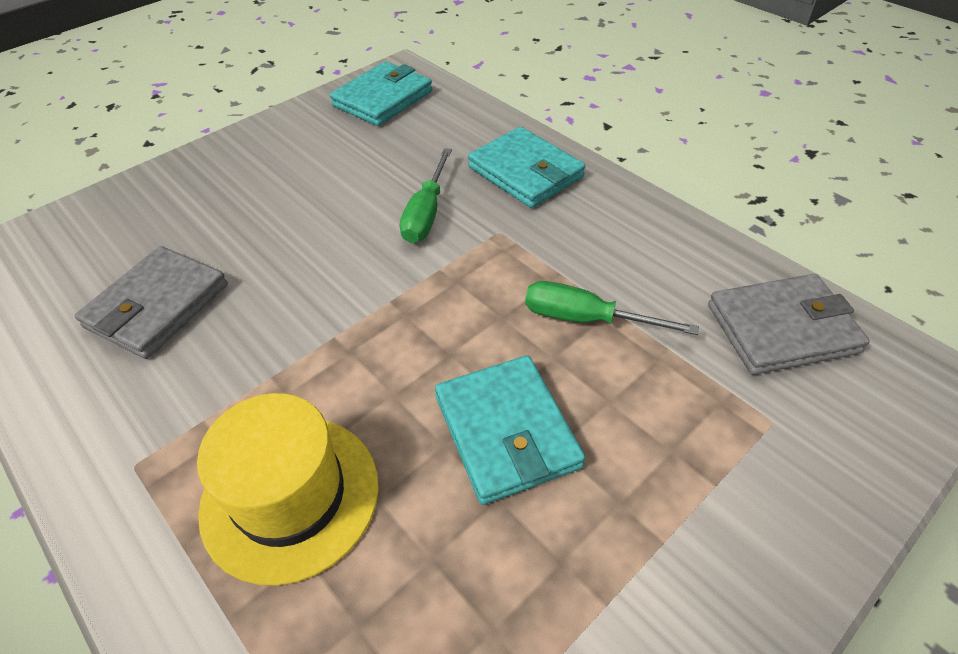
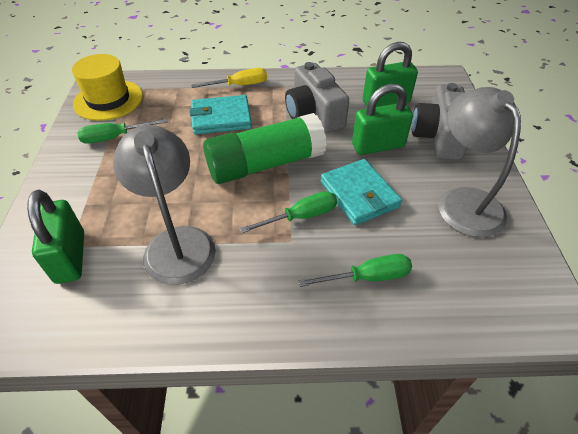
green glue stick: none = 0 -> [203,113,327,184] = 1
green padlock: none = 0 -> [27,190,84,284] [352,84,413,155] [363,42,418,107] = 3
green screwdriver: [400,148,452,243] [525,281,699,335] = 2 -> [77,119,168,144] [240,191,337,233] [299,254,412,287] = 3
grey camera: none = 0 -> [285,62,349,133] [412,83,467,160] = 2
grey lamp: none = 0 -> [113,125,216,285] [439,87,521,237] = 2
grey wallet: [75,246,228,359] [708,274,870,375] = 2 -> none = 0
turquoise wallet: [330,61,432,126] [435,355,585,505] [468,127,585,208] = 3 -> [189,95,252,134] [320,159,402,225] = 2
yellow screwdriver: none = 0 -> [191,68,267,88] = 1

